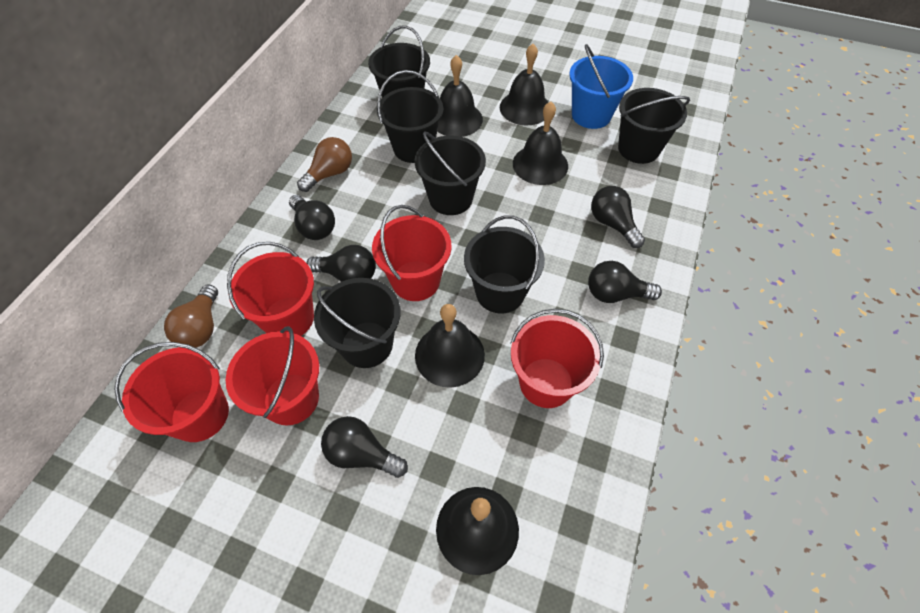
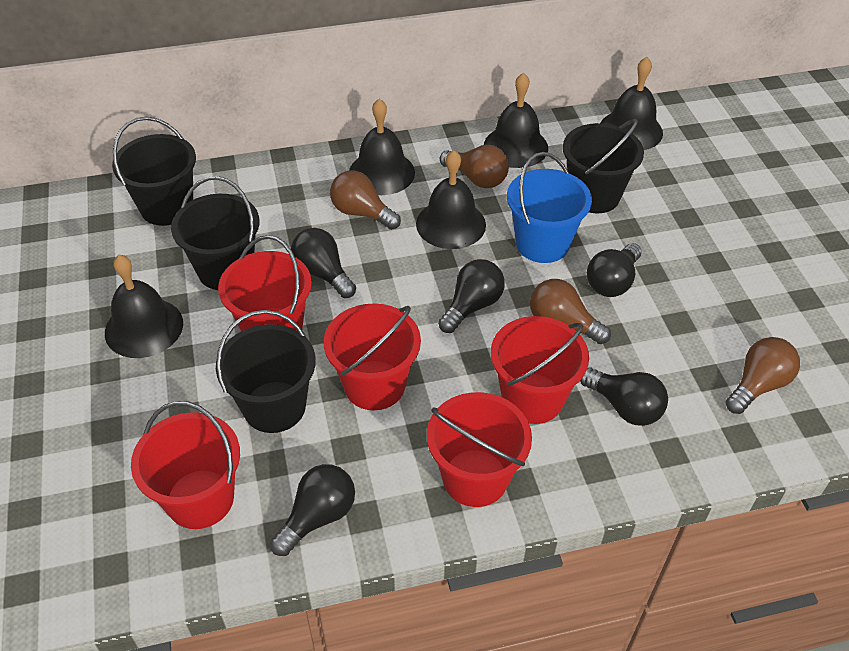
black bucket: [314,278,401,368] [368,26,430,98] [377,70,443,163] [414,131,486,215] [464,215,545,313] [618,88,690,164] = 6 -> [112,117,196,226] [171,176,260,290] [216,310,316,433] [563,119,644,213] = 4
brown light bulb: [164,284,218,348] [297,137,352,192] = 2 -> [330,170,401,230] [440,145,509,188] [530,279,611,344] [726,337,800,414] = 4

